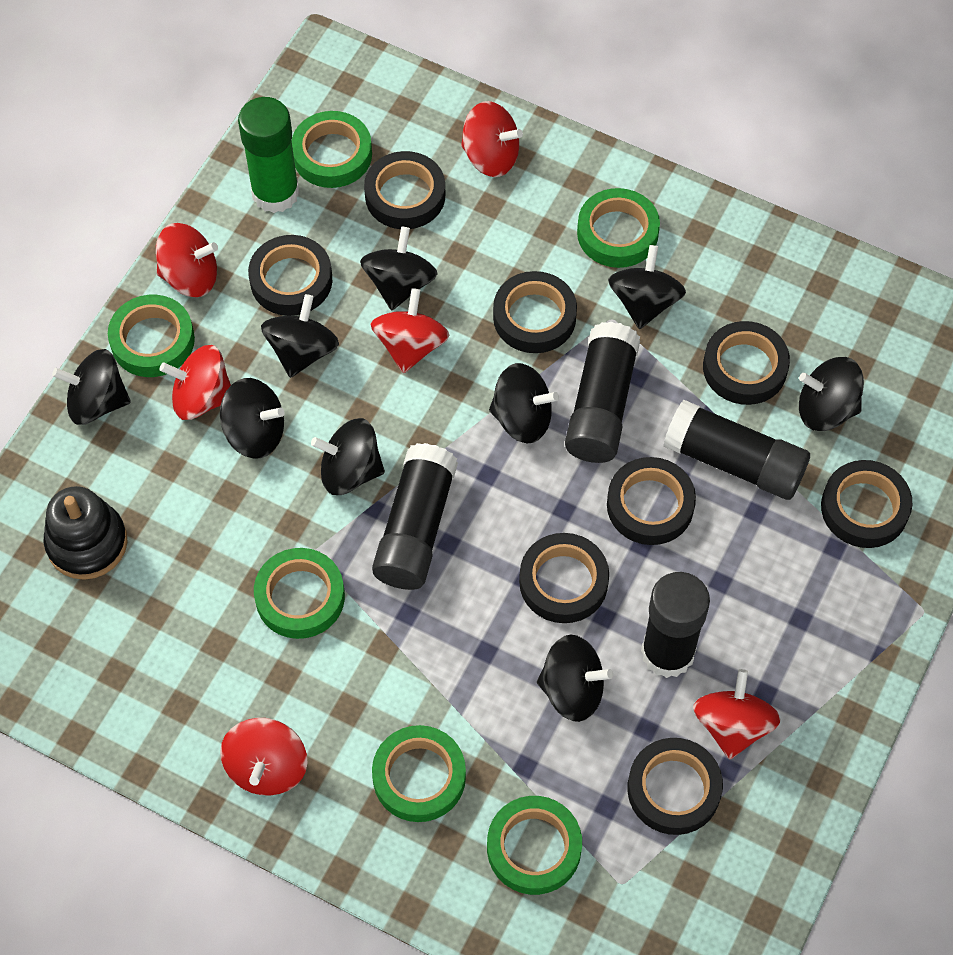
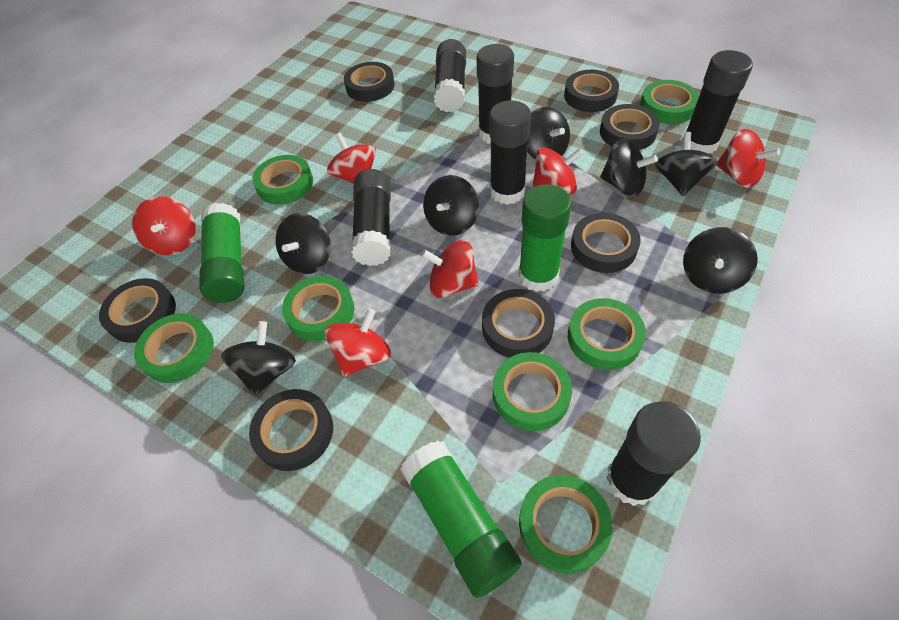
black glue stick: [372,443,458,590] [565,322,640,463] [641,572,710,678] [663,399,810,500] = 4 -> [351,169,391,266] [434,39,466,112] [477,44,514,144] [489,100,531,205] [606,401,701,506] [682,50,753,154] = 6
black spinning top: [52,349,131,425] [220,378,285,459] [261,294,339,378] [311,418,385,495] [360,227,438,310] [489,363,559,443] [537,635,613,722] [608,245,686,329] [799,357,864,431] = 9 -> [221,321,296,396] [275,213,331,274] [423,175,479,236] [527,107,570,160] [600,139,658,196] [655,132,718,196] [683,227,758,294] = 7
black stacking toy: [44,486,127,580] = 1 -> none = 0
black tape: [248,235,332,316] [364,151,445,229] [493,271,577,353] [519,533,609,623] [607,457,696,545] [627,738,723,835] [703,321,790,405] [821,460,912,548] = 8 -> [99,278,176,343] [249,389,333,471] [344,62,395,102] [482,289,555,357] [564,70,619,112] [571,213,641,273] [600,104,660,150] = 7
green glue stick: [238,97,300,213] = 1 -> [199,203,244,303] [400,440,522,598] [518,184,571,292] = 3
green tape: [108,295,195,377] [254,548,345,639] [292,111,372,188] [372,725,466,822] [487,796,582,895] [577,188,660,268] = 6 -> [134,313,214,383] [252,155,313,205] [282,276,354,341] [493,352,572,431] [519,475,612,574] [568,298,646,370] [640,80,699,124] = 7

